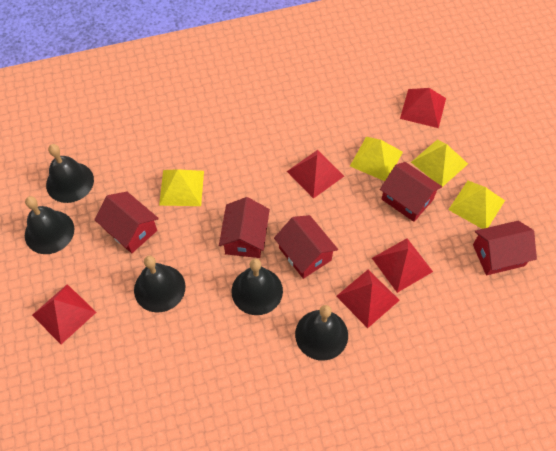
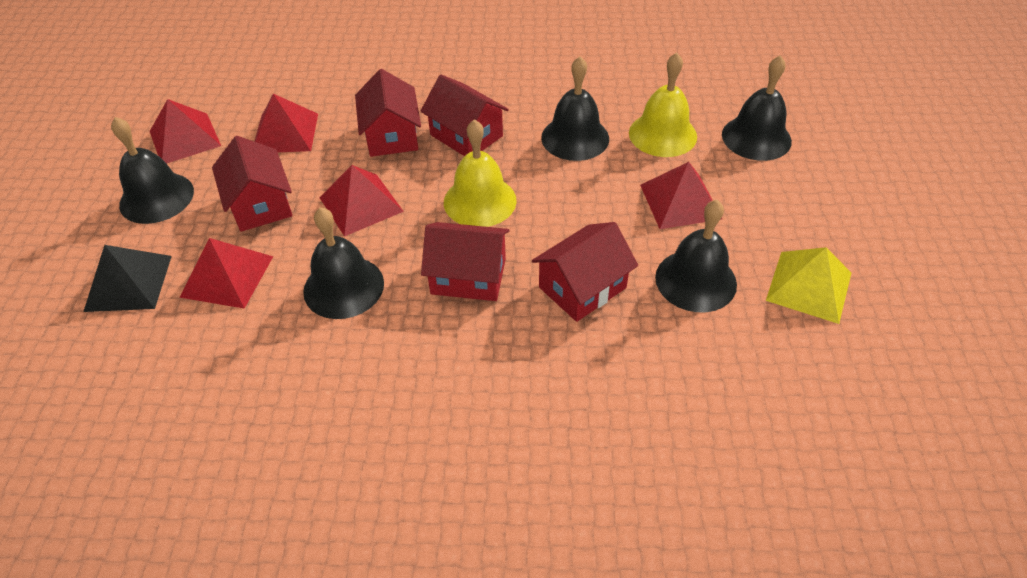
black pyramid: none = 0 -> [83,245,172,312] = 1
yellow bell: none = 0 -> [444,119,517,227] [629,53,697,157] = 2
yellow pyramid: [159,169,204,206] [350,137,403,181] [411,139,468,187] [448,181,505,229] = 4 -> [766,247,851,324] = 1

